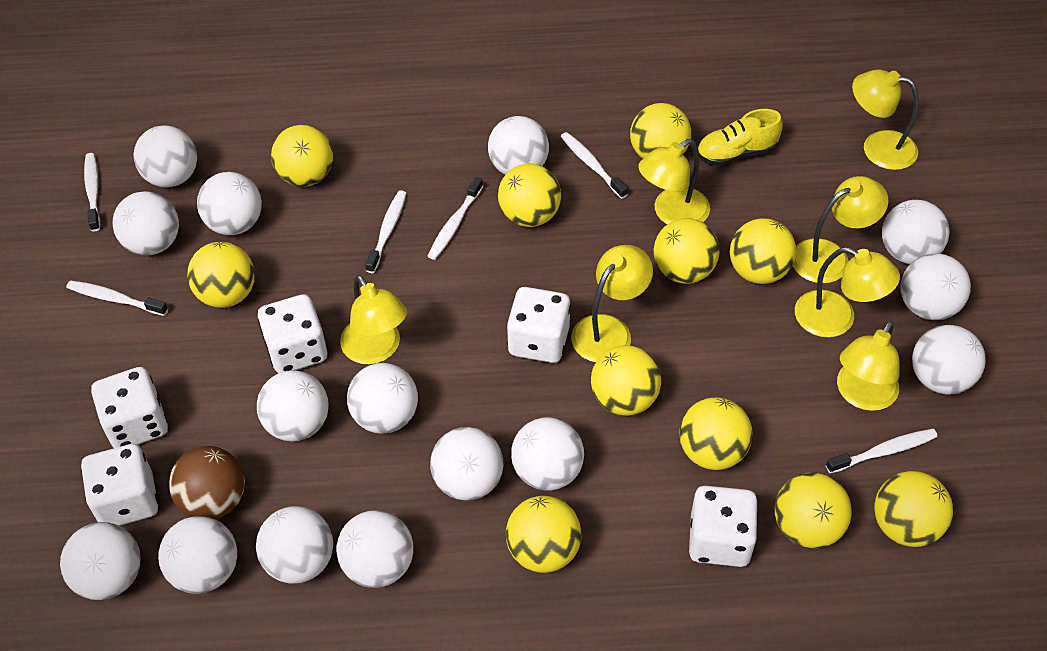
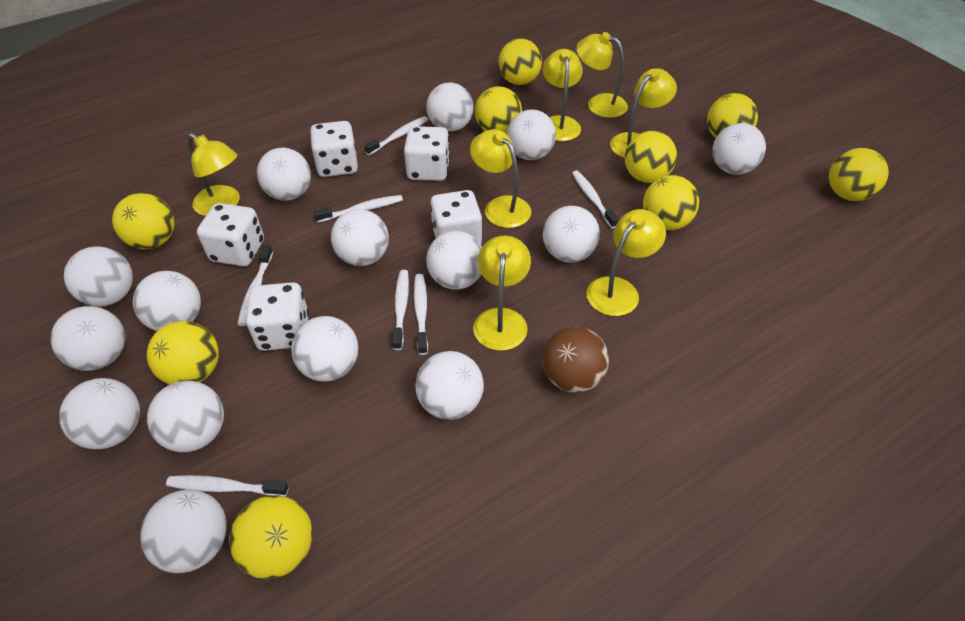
white toothbrush: [66,281,168,316] [84,153,100,232] [365,190,407,273] [428,177,483,260] [560,132,628,199] [826,429,938,473] = 6 -> [166,475,289,496] [238,245,273,326] [314,195,403,223] [364,116,428,155] [392,270,409,350] [414,274,428,355] [572,170,619,229] = 7
yellow ball: [187,242,255,308] [271,125,333,187] [498,164,561,227] [506,496,582,573] [591,345,661,416] [630,103,691,159] [654,218,719,284] [679,397,753,470] [730,218,796,284] [775,472,852,548] [874,471,953,547] = 11 -> [112,193,175,249] [147,321,219,385] [229,495,312,579] [475,86,522,134] [498,39,542,85] [625,131,677,183] [643,175,699,230] [707,93,758,138] [829,148,889,201] = 9
yellow shoe: [697,109,783,166] = 1 -> none = 0

